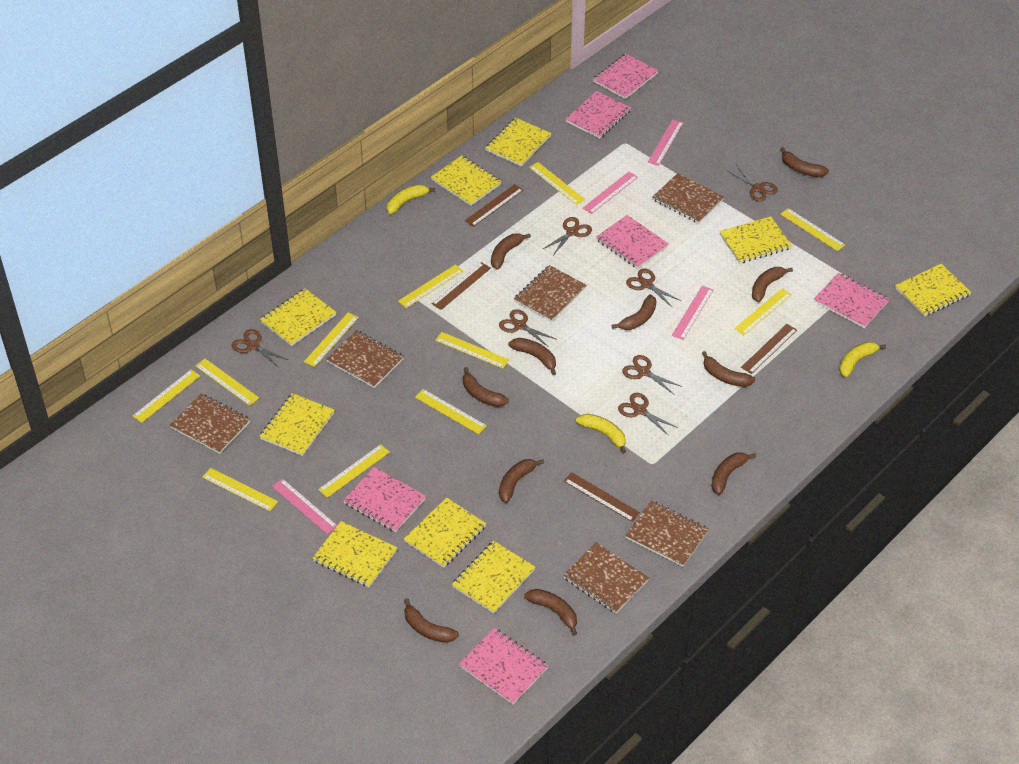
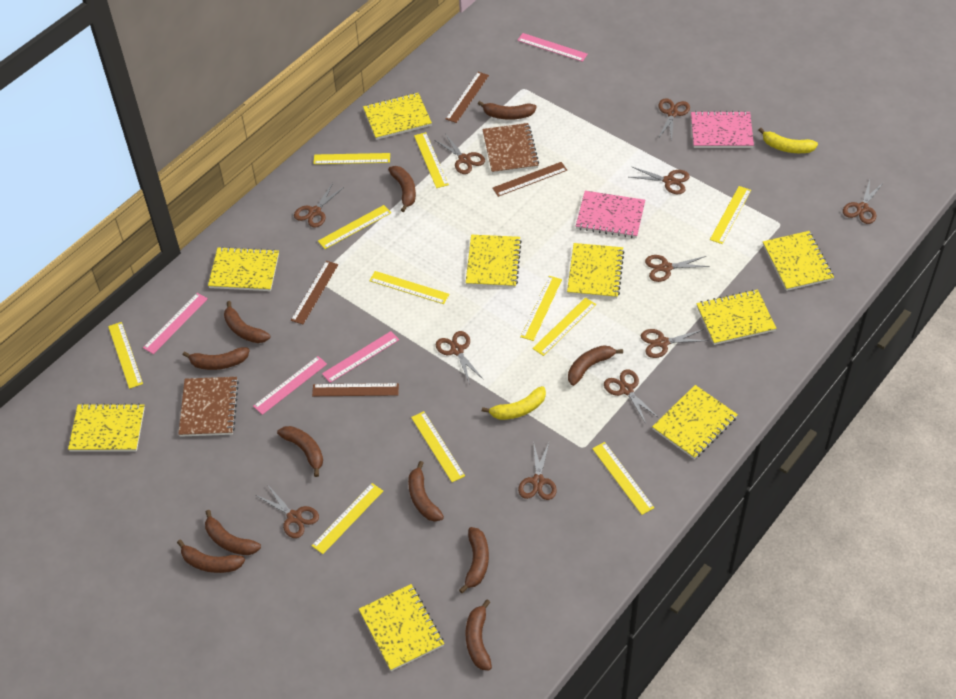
brown notebook: [170,393,251,454] [326,330,404,388] [514,265,587,322] [563,542,649,613] [625,500,709,567] [652,173,724,224] = 6 -> [179,377,239,437] [482,123,539,174] = 2
brown scissors: [232,329,288,368] [499,309,556,346] [543,217,592,255] [618,393,678,436] [622,355,682,394] [626,268,681,307] [728,166,778,202] = 7 -> [256,484,319,538] [294,183,344,228] [434,135,485,174] [436,331,484,385] [518,441,557,500] [604,369,659,424] [630,166,690,194] [641,329,708,358] [645,255,710,282] [658,98,690,141] [843,180,884,224] = 11
pink notebook: [343,467,426,532] [459,628,548,704] [566,91,631,138] [593,54,658,99] [596,215,669,269] [814,273,889,328] = 6 -> [576,191,645,238] [691,111,754,148] = 2
yellow banana: [387,185,435,214] [576,414,626,454] [839,342,886,378] = 3 -> [482,386,546,420] [759,128,818,153] = 2

